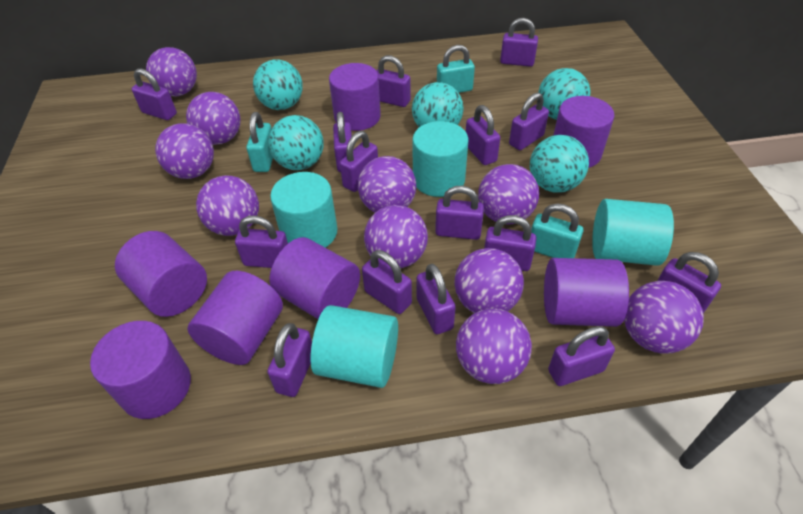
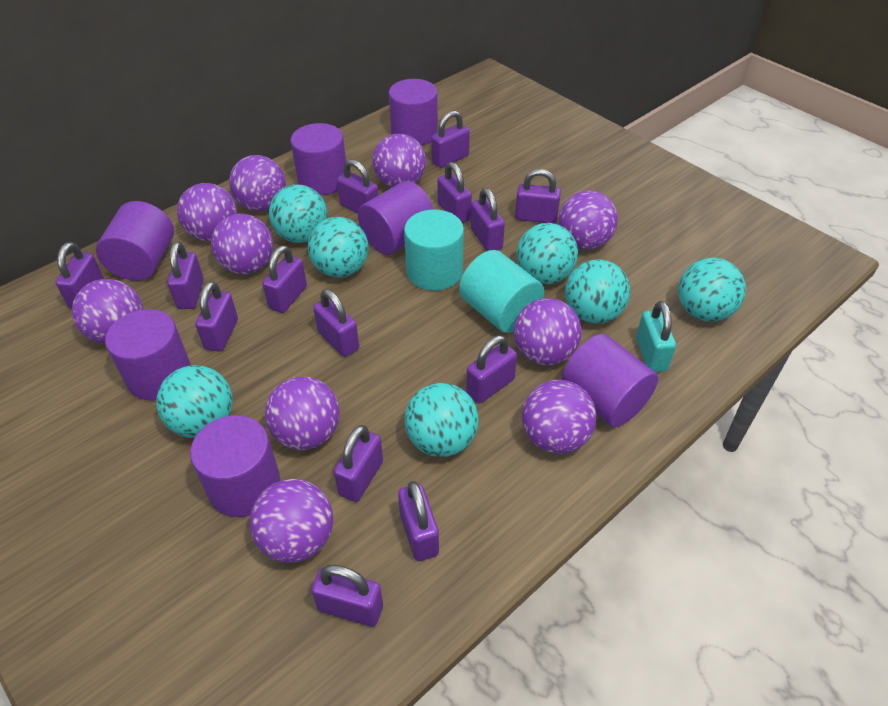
purple padlock: [132,68,177,120] [235,215,288,268] [267,323,312,397] [333,112,352,172] [340,131,378,192] [362,250,412,314] [377,55,411,107] [417,264,456,334] [435,186,484,240] [466,105,500,165] [484,215,536,271] [500,18,538,67] [509,92,549,150] [548,326,615,386] [657,252,721,313] = 15 -> [55,242,104,309] [168,242,204,309] [196,281,238,352] [262,245,307,313] [311,565,383,627] [313,289,359,357] [334,425,383,502] [337,159,378,213] [398,481,439,561] [431,111,470,168] [437,162,472,223] [466,335,517,403] [471,188,505,251] [515,169,561,224] = 14
turquoise ball: [253,59,303,110] [268,115,324,170] [412,82,464,127] [530,135,589,193] [538,68,591,120] = 5 -> [156,365,233,438] [269,184,327,243] [308,217,368,278] [404,383,479,457] [517,223,578,284] [565,259,630,324] [678,258,746,322] = 7
turquoise cylinder: [270,172,337,248] [310,305,398,388] [412,121,468,197] [592,199,674,266] = 4 -> [404,210,464,291] [459,250,544,333] = 2
turquoise padlock: [246,112,273,172] [437,45,475,93] [531,204,583,258] = 3 -> [636,301,676,372] = 1

